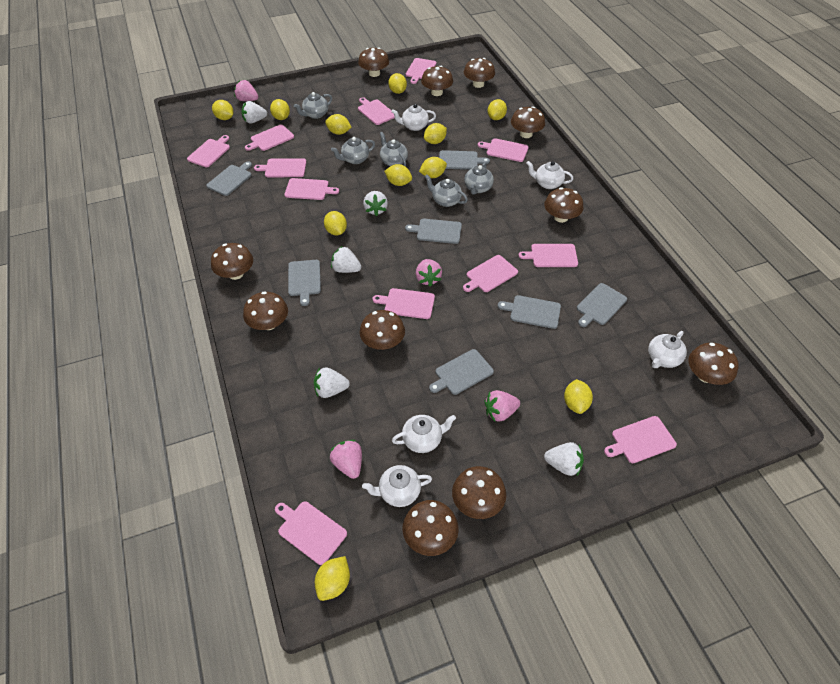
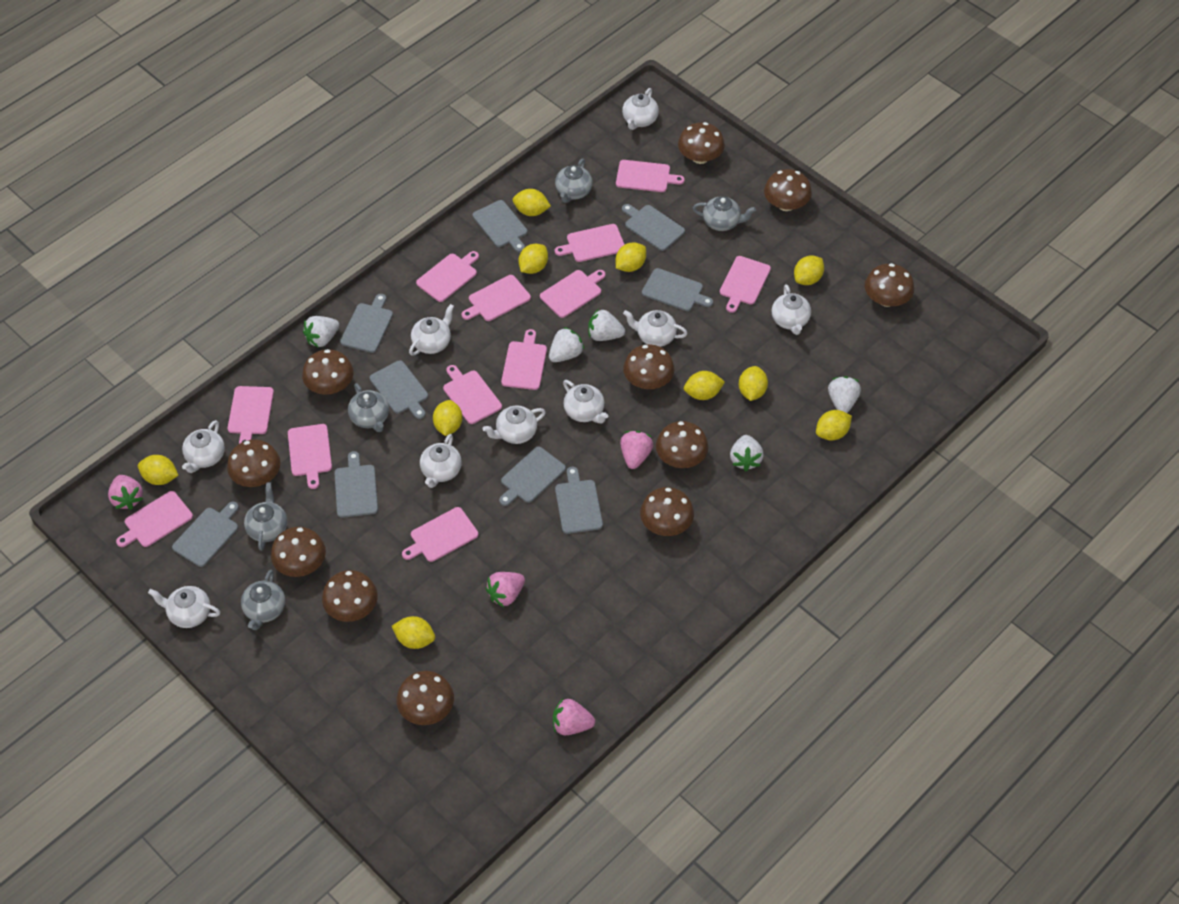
grey cutting board: [206,161,252,196] [288,260,321,306] [405,219,462,244] [429,349,494,395] [439,150,490,170] [498,295,561,329] [577,283,627,327] = 7 -> [172,502,239,567] [334,451,378,518] [340,294,393,353] [370,360,428,419] [473,200,527,252] [499,447,566,506] [555,467,603,534] [622,204,685,251] [642,268,713,311] = 9
white teapot: [362,465,432,507] [391,104,436,131] [392,415,456,453] [526,161,573,189] [648,331,687,368] = 5 -> [148,586,220,628] [182,420,225,473] [409,304,454,356] [420,434,462,488] [482,405,546,444] [563,380,608,423] [622,88,659,130] [623,310,688,347] [771,285,811,335] = 9
yellow lemon: [212,100,234,120] [270,99,290,120] [315,556,350,601] [324,211,347,235] [325,114,351,135] [384,164,412,186] [388,73,407,94] [419,157,447,178] [424,123,447,144] [488,99,507,120] [564,379,593,414] = 11 -> [138,455,178,485] [392,616,435,649] [433,400,462,436] [513,189,551,216] [519,244,548,274] [616,243,646,272] [684,371,725,400] [739,366,768,401] [794,255,824,285] [816,410,852,440] = 10

